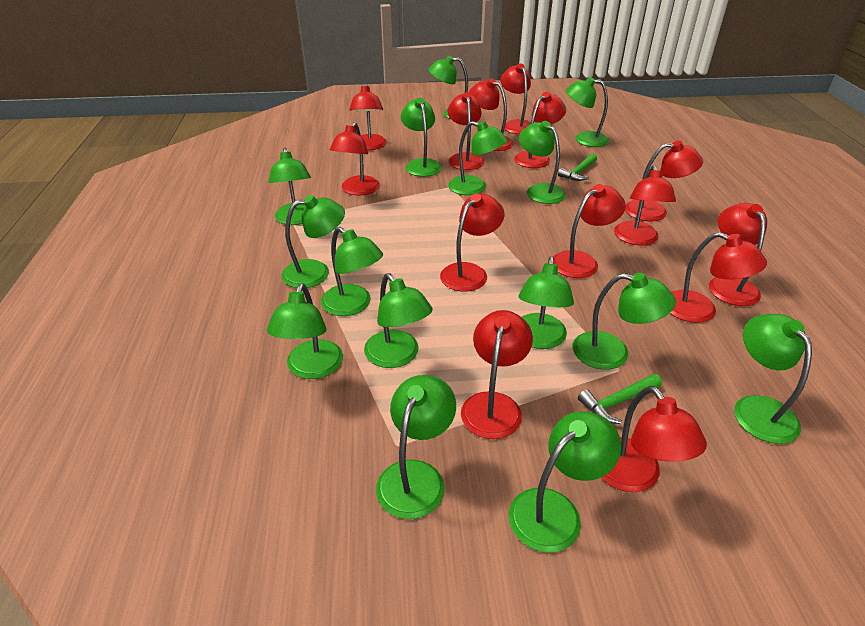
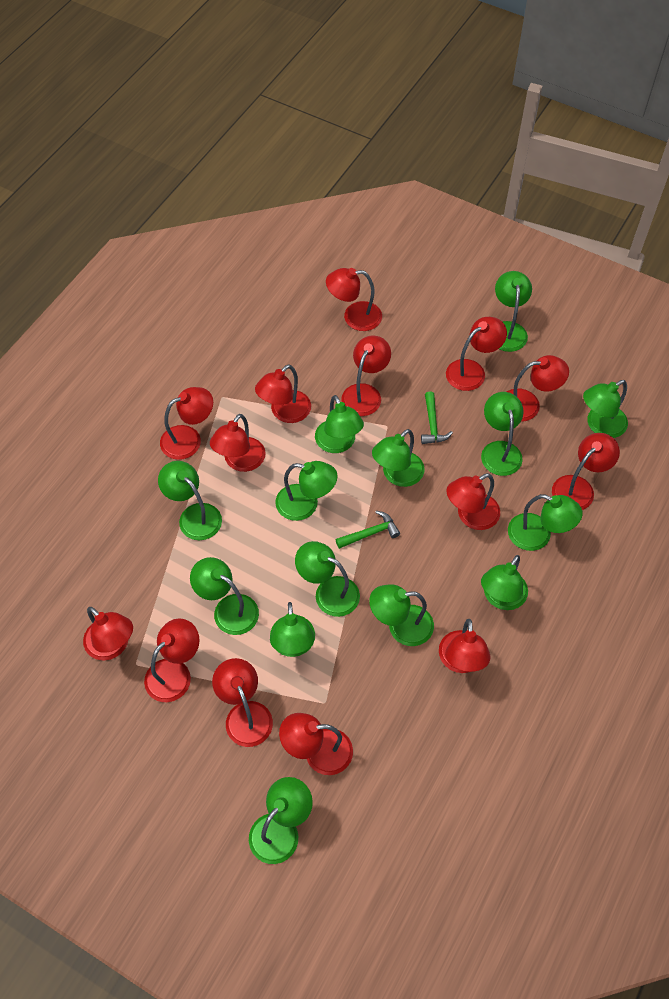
green lamp: [267,283,343,379] [269,148,311,225] [282,195,345,288] [321,227,383,316] [364,273,433,368] [376,375,456,519] [401,98,442,177] [428,56,468,119] [448,121,508,195] [508,411,621,553] [518,256,574,349] [519,121,566,204] [566,77,610,147] [573,273,676,370] [734,314,812,444] = 15 -> [158,461,222,540] [190,557,259,635] [249,777,313,864] [270,602,315,657] [275,461,338,521] [295,541,360,617] [315,395,364,453] [369,584,434,646] [372,429,424,487] [481,392,523,476] [481,555,528,610] [495,271,532,352] [508,494,583,551] [583,380,628,438] = 14

